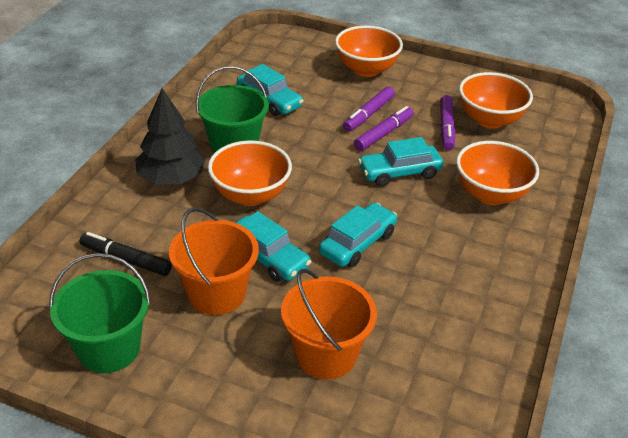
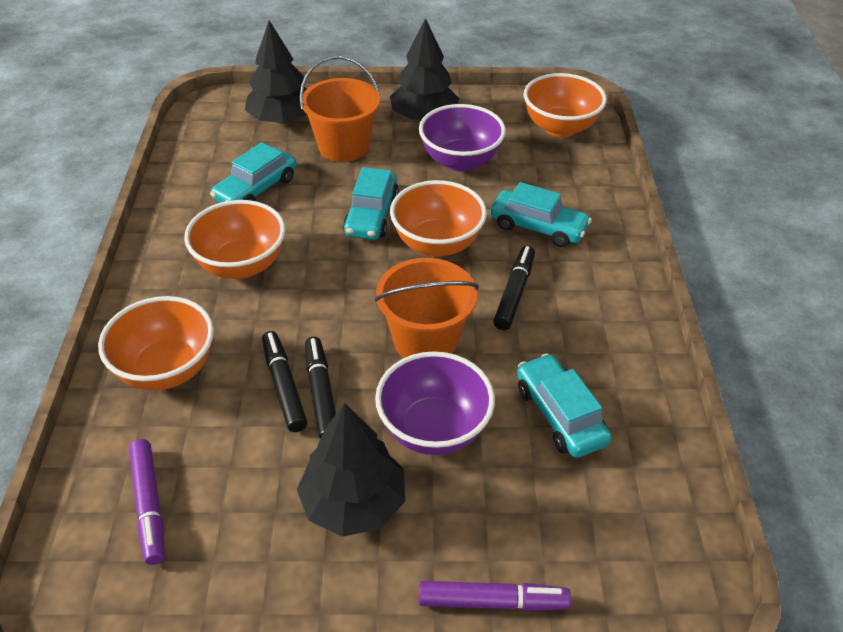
black marker: [80,232,172,276] = 1 -> [262,331,307,432] [305,337,336,439] [493,246,535,330] = 3
black tree: [135,88,206,185] = 1 -> [245,20,307,124] [297,403,405,537] [390,18,459,121] = 3
green bucket: [49,253,151,373] [196,66,269,153] = 2 -> none = 0
purple bowl: none = 0 -> [375,351,495,455] [419,104,506,172] = 2
purple marker: [343,86,395,132] [354,106,414,151] [440,95,455,150] = 3 -> [129,439,165,565] [419,581,571,611] = 2

